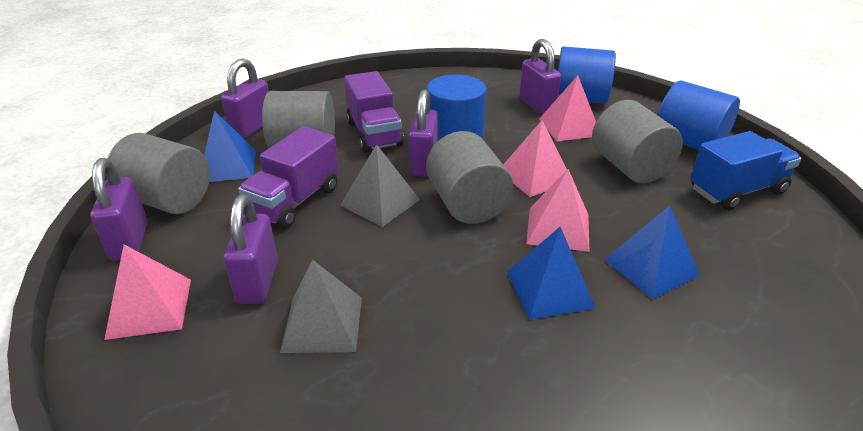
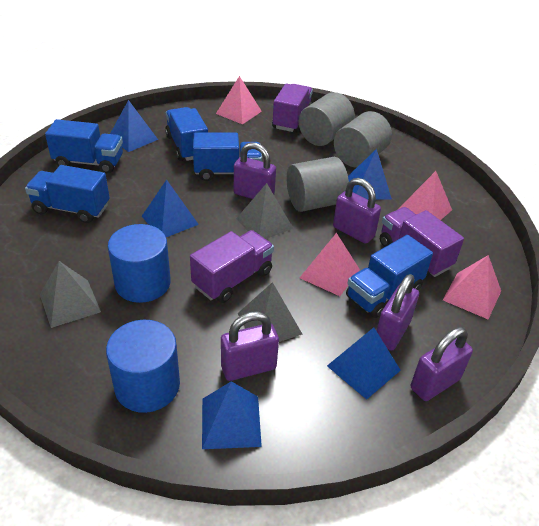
blue cylinder: [426,75,486,141] [558,46,616,104] [658,80,740,150] = 3 -> [106,320,180,413] [108,224,171,303] = 2
blue pyramid: [204,111,256,182] [507,227,596,320] [604,205,700,299] = 3 -> [110,100,158,152] [142,180,199,237] [202,381,262,449] [327,327,401,400] [348,149,392,199] = 5
blue truck: [690,131,801,210] = 1 -> [25,165,110,223] [45,119,123,173] [165,107,208,161] [193,132,262,181] [346,235,433,318] = 5
grey cylinder: [107,133,210,214] [262,91,335,148] [426,131,514,224] [592,100,683,183] = 4 -> [287,157,349,212] [299,92,355,146] [334,111,392,167] = 3
grey pyramid: [280,259,362,353] [340,144,420,227] = 2 -> [40,261,101,328] [236,183,293,239] [237,282,303,342] = 3
purple truck: [238,126,339,228] [344,71,404,153] = 2 -> [190,230,274,303] [272,84,313,133] [380,207,464,277] = 3

